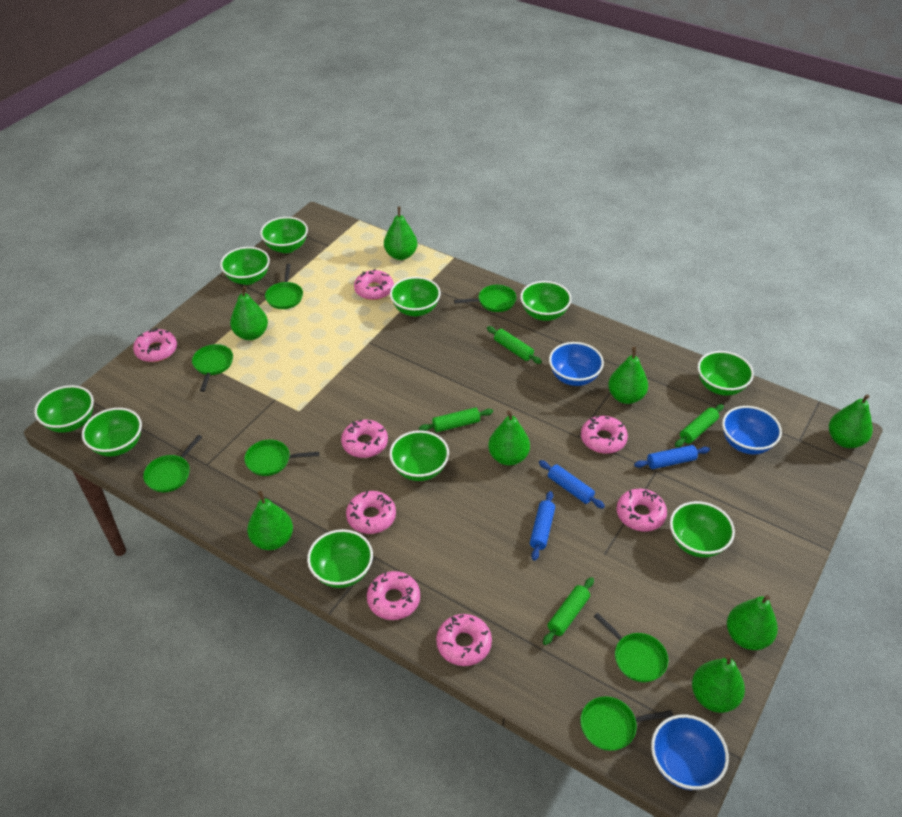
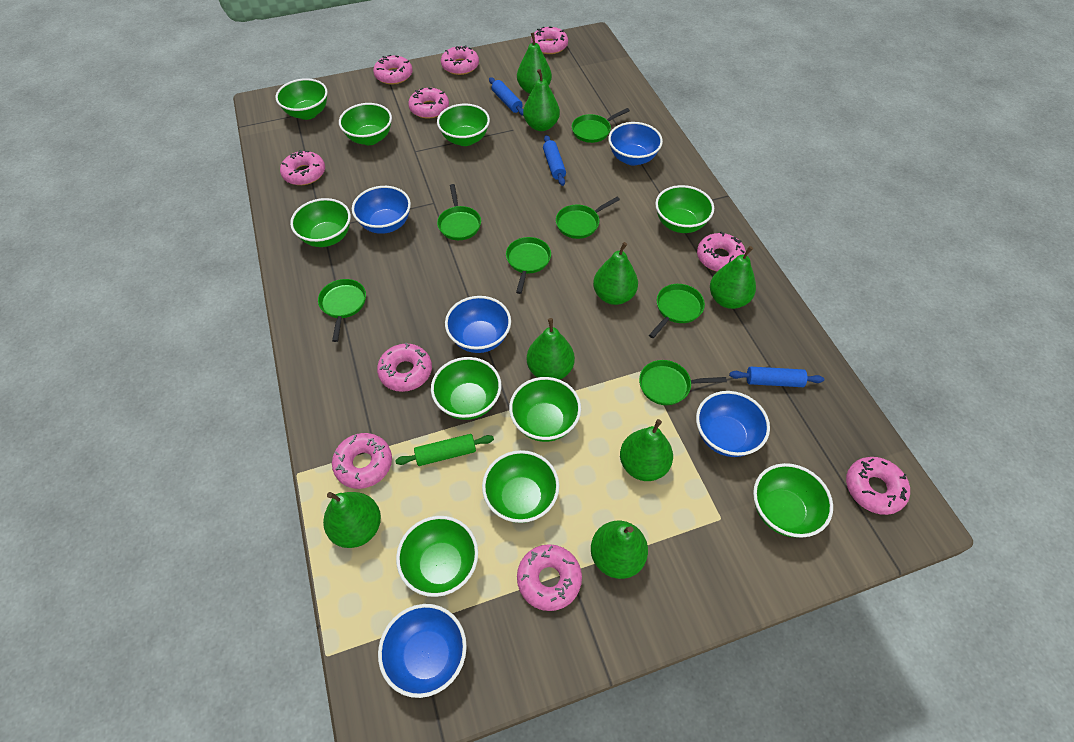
blue bowl: [549,342,604,386] [651,715,729,790] [722,406,782,455] = 3 -> [352,186,411,234] [378,604,467,698] [445,296,511,353] [608,122,663,166] [696,391,770,457] = 5
green rolling pin: [419,407,493,432] [487,326,542,364] [543,577,594,645] [675,404,724,447] = 4 -> [395,434,494,466] = 1
pink donut: [133,328,177,362] [341,419,388,458] [346,491,396,534] [354,269,394,300] [367,571,420,620] [436,614,492,666] [581,416,628,454] [617,489,667,531] = 8 -> [280,150,325,185] [332,433,392,489] [373,55,413,84] [377,343,432,392] [408,88,449,118] [441,46,479,75] [517,544,582,611] [531,26,568,54] [697,232,746,272] [846,457,910,515] = 10

